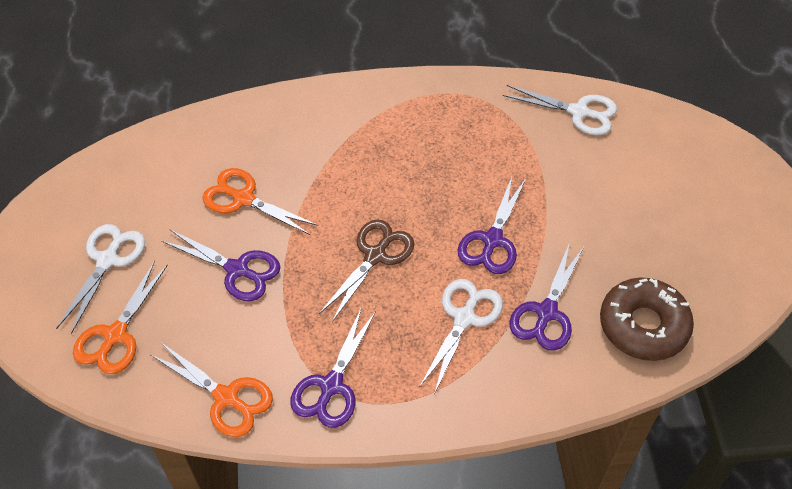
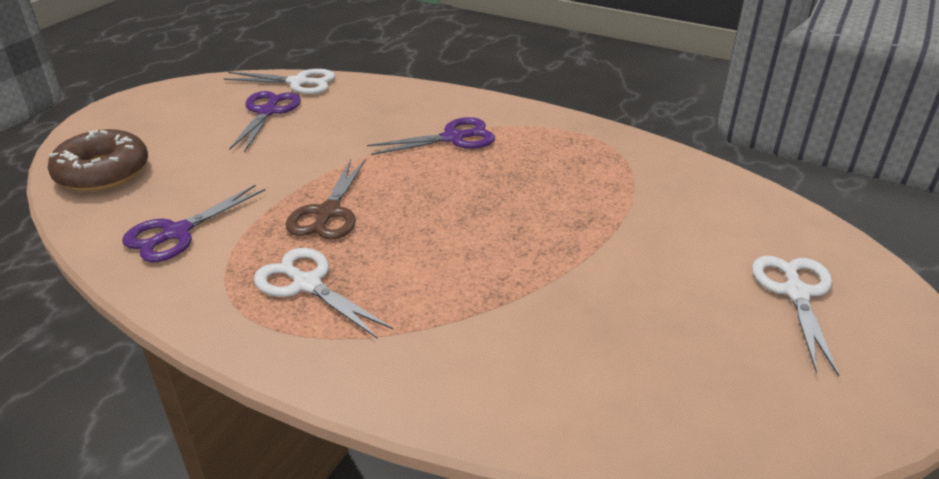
orange scissors: [73,261,168,374] [151,343,273,437] [202,168,318,235] = 3 -> none = 0
purple scissors: [161,229,280,301] [290,307,376,428] [457,177,526,274] [509,242,584,351] = 4 -> [122,185,266,262] [229,91,301,153] [367,117,495,155] = 3

